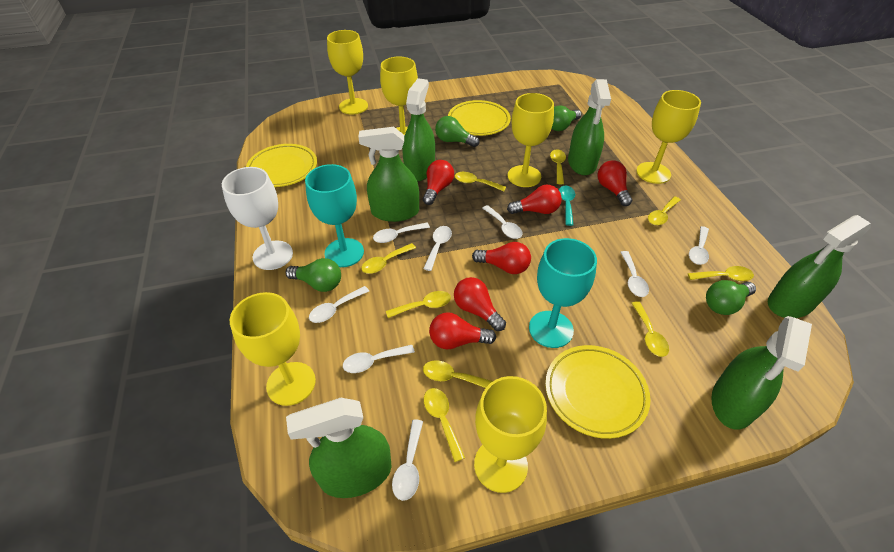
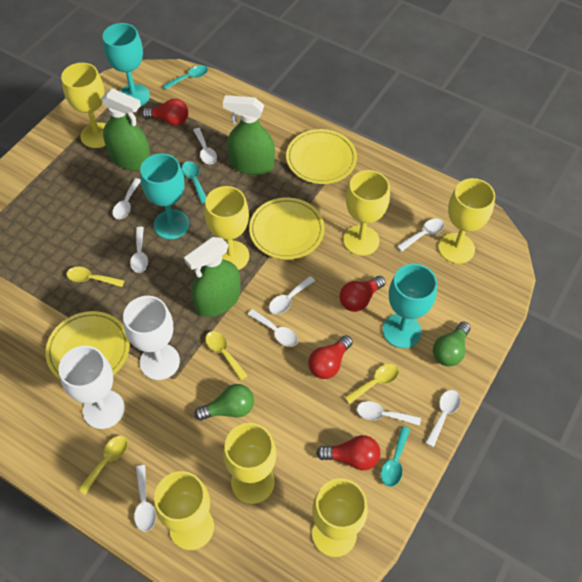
green light bulb: [286,258,341,292] [435,116,479,147] [552,105,581,131] [706,280,756,315] = 4 -> [194,384,254,421] [433,322,471,366] = 2
green spray bottle: [286,398,392,498] [358,127,419,222] [402,78,435,182] [568,79,611,175] [711,316,812,430] [768,215,871,318] = 6 -> [101,88,150,171] [184,237,241,317] [223,95,275,175] = 3
red light bulb: [423,160,454,205] [429,312,496,349] [454,277,506,331] [472,242,531,274] [507,185,562,214] [597,160,632,206] = 6 -> [142,99,188,126] [308,335,353,379] [316,435,380,470] [339,276,386,312] = 4
turquoise goblet: [305,164,364,267] [529,238,597,348] = 2 -> [103,23,150,107] [140,153,190,239] [383,264,437,348] = 3
turquoise spoon: [559,186,575,226] = 1 -> [163,65,208,90] [182,161,206,204] [381,426,410,487] = 3
white goblet: [222,167,293,270] = 1 -> [59,346,125,429] [123,296,180,380] = 2
white spoon: [309,286,369,323] [343,345,415,373] [373,223,430,243] [392,419,423,501] [423,226,452,271] [482,205,523,239] [620,251,649,297] [689,226,709,265] = 8 -> [112,178,141,219] [130,227,148,273] [134,465,156,532] [193,128,217,164] [248,309,298,347] [269,276,315,314] [357,401,421,426] [397,219,444,252] [425,390,461,447] = 9
yellow goblet: [230,292,316,406] [327,30,368,115] [380,56,418,135] [474,376,547,493] [508,93,554,187] [636,90,701,184] = 6 -> [61,63,106,148] [154,471,214,550] [204,186,249,270] [223,423,277,504] [312,478,368,557] [343,170,390,256] [438,178,495,264] = 7
yellow spoon: [361,243,416,274] [386,291,451,318] [423,360,493,388] [424,388,465,462] [455,172,506,191] [550,150,566,184] [632,301,669,357] [648,196,681,225] [688,266,754,281] = 9 -> [66,267,125,287] [78,436,128,494] [205,331,248,380] [344,364,399,404] = 4

